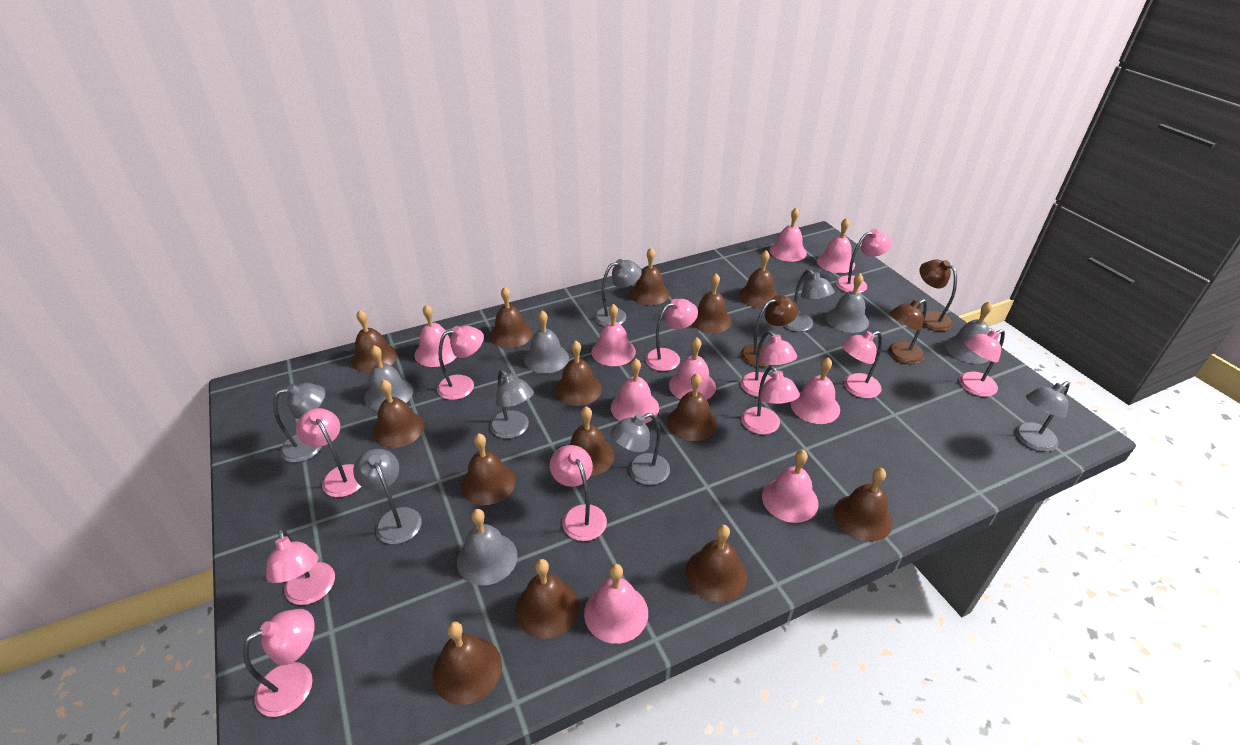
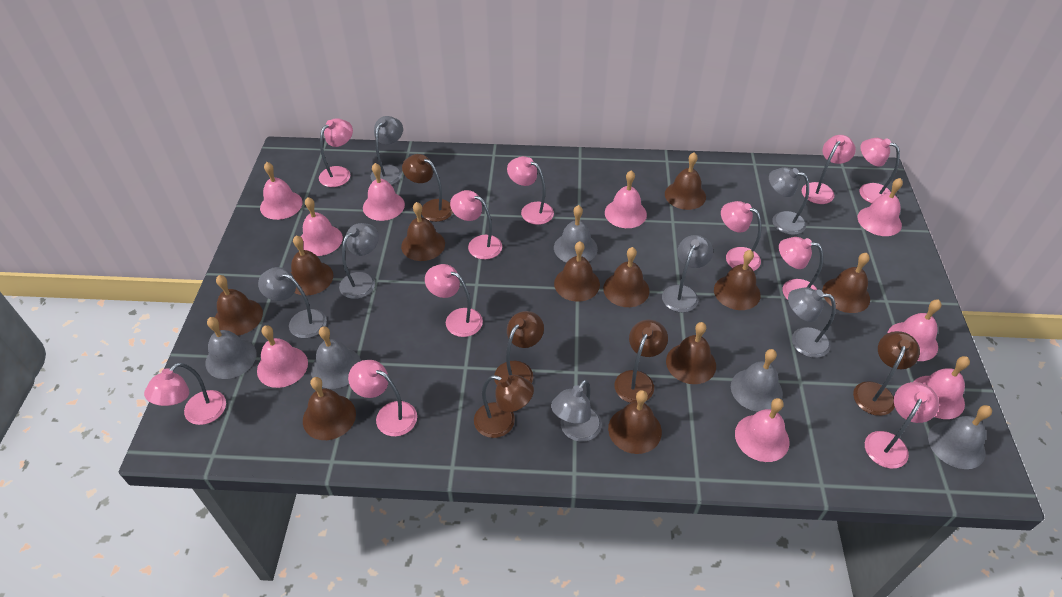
brown bell: [351,310,398,373] [373,380,425,448] [433,621,502,705] [461,433,516,505] [489,287,533,348] [515,559,579,639] [555,341,602,406] [568,406,615,476] [629,248,669,306] [667,373,717,441] [686,525,747,602] [692,273,732,333] [738,250,778,308] [834,468,893,542] = 14 -> [215,275,263,336] [291,235,333,296] [303,377,356,440] [401,202,445,261] [554,241,600,302] [603,247,649,307] [608,390,662,454] [665,152,706,210] [666,322,716,384] [714,250,761,310] [822,253,870,313] = 11
brown lamp: [741,295,799,367] [888,299,927,364] [919,259,957,331] = 3 -> [402,154,453,222] [474,375,534,438] [494,311,544,385] [615,320,668,403] [853,331,920,416] = 5

